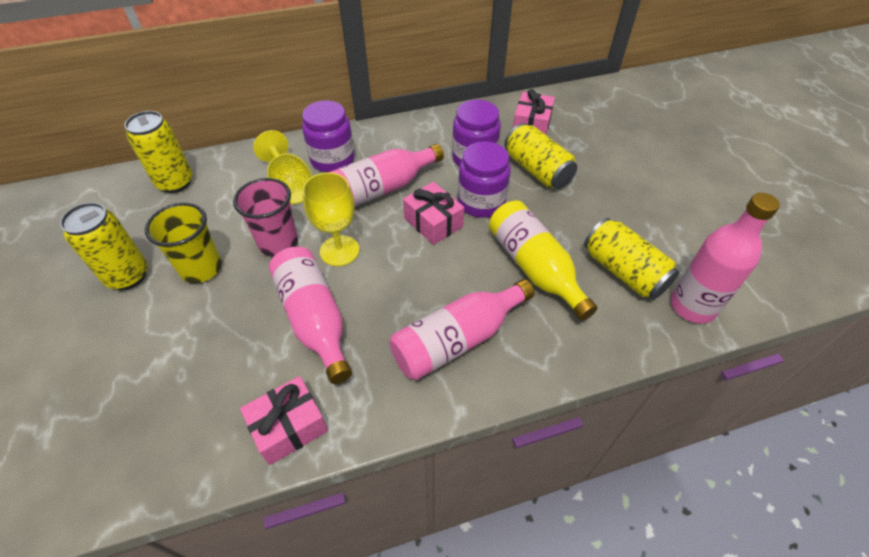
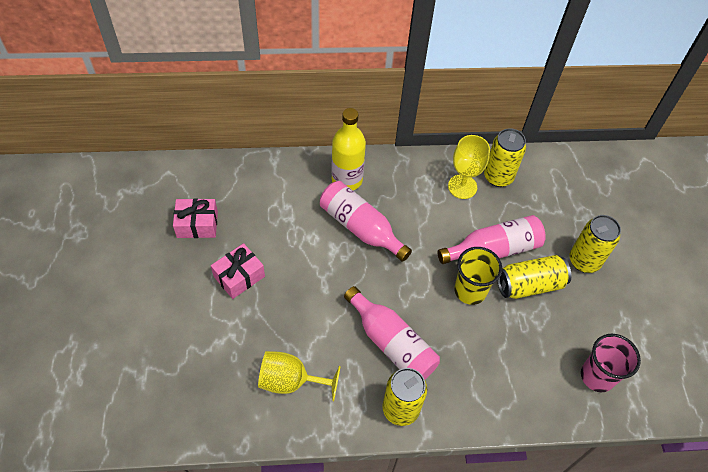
pink bottle: [269,247,352,384] [331,144,444,206] [389,279,535,380] [671,193,780,324] = 4 -> [320,181,412,262] [344,286,440,379] [438,215,546,264] = 3
pink gift: [240,376,328,465] [403,182,464,245] [513,89,555,135] = 3 -> [173,198,218,238] [211,243,265,299] = 2
purple jar: [302,101,355,172] [452,100,501,166] [458,141,511,218] = 3 -> none = 0

